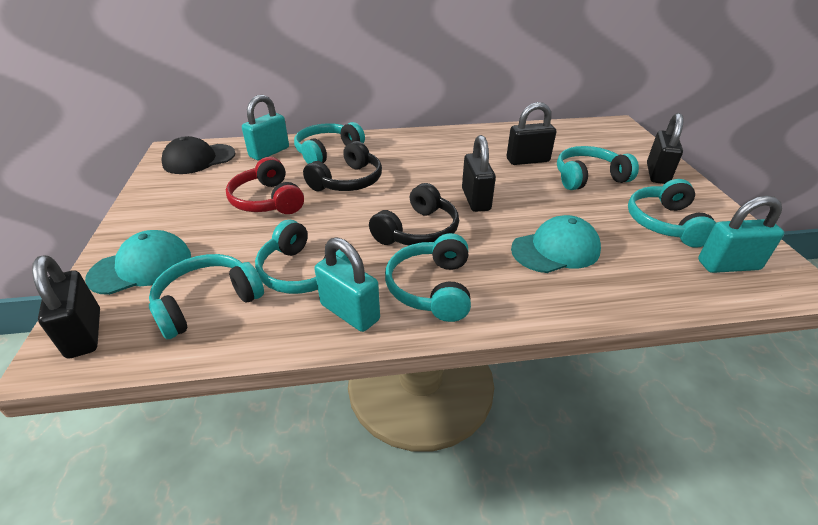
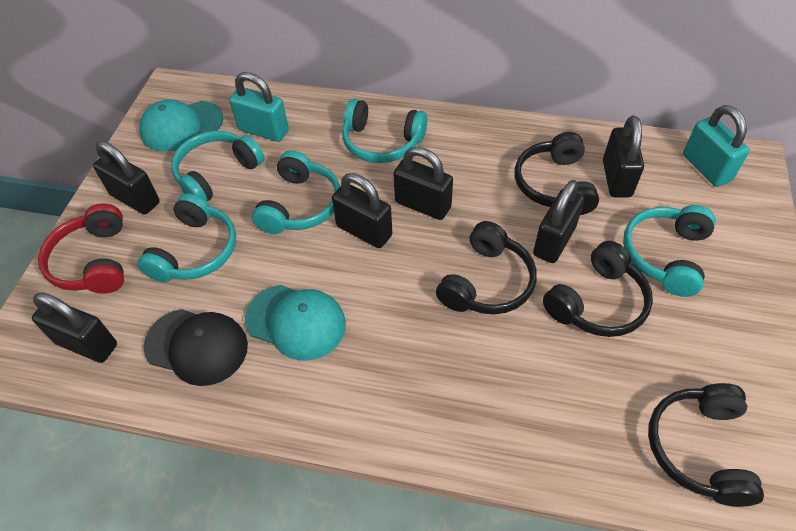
black headphones: [303,141,382,191] [369,183,459,245] = 2 -> [436,221,536,315] [515,132,599,215] [543,241,653,337] [648,383,764,507] = 4
black padlock: [32,255,100,359] [462,135,496,212] [507,102,556,165] [647,113,684,184] = 4 -> [32,293,117,363] [93,141,160,215] [332,173,392,248] [393,147,453,220] [533,180,585,263] [603,116,644,198] = 6
turquoise headphones: [149,254,264,339] [255,220,350,294] [294,122,365,164] [385,233,471,322] [557,146,639,190] [628,179,716,247] = 6 -> [137,193,236,282] [171,131,264,202] [252,150,340,234] [342,99,427,163] [623,205,716,297] = 5
turquoise padlock: [242,95,289,161] [315,237,380,332] [698,196,784,273] = 3 -> [229,72,289,142] [683,105,750,187] = 2

